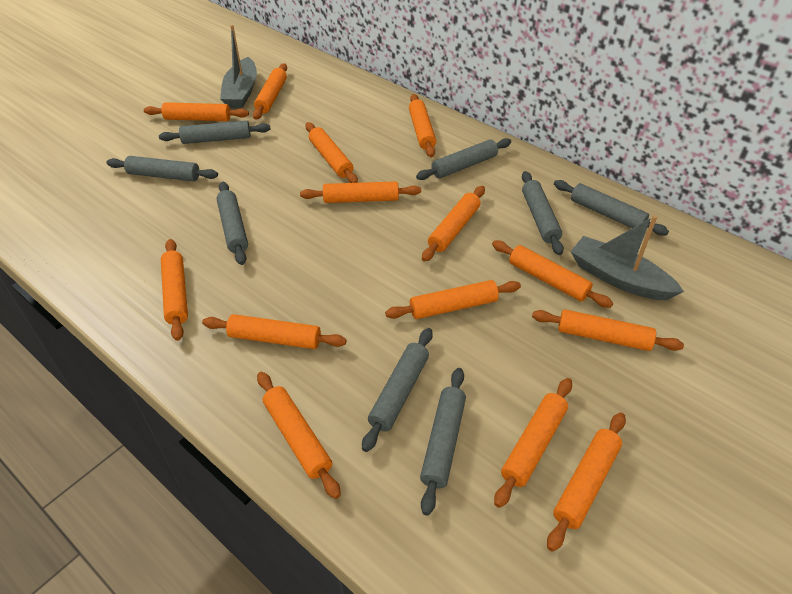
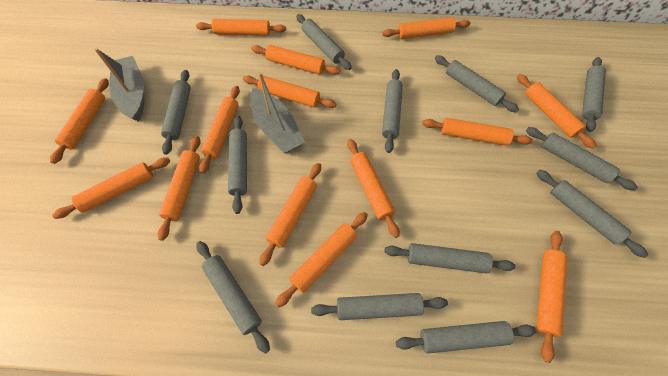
grey rolling pin: [107,156,218,181] [159,120,270,144] [217,182,248,265] [362,328,433,452] [416,138,511,180] [420,368,466,515] [522,171,564,255] [554,180,669,236] = 8 -> [161,70,191,155] [197,241,270,354] [228,116,247,214] [296,14,352,70] [311,293,448,320] [382,69,403,153] [384,243,516,273] [396,321,537,354] [435,55,519,113] [526,127,638,191] [536,170,648,258] [582,57,606,132] = 12

